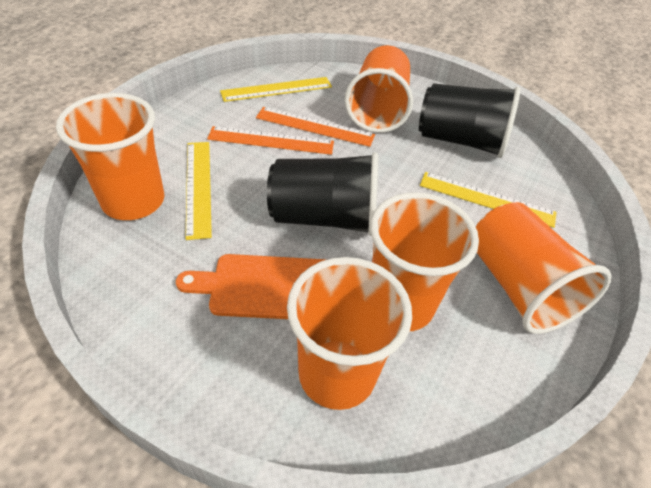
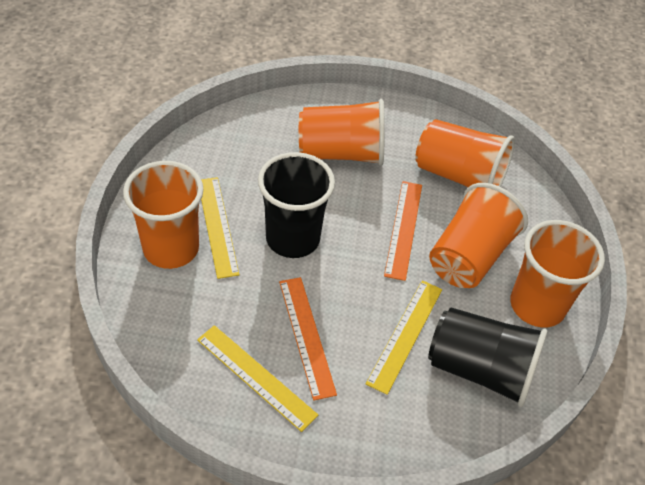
orange cutting board: [176,254,327,319] = 1 -> none = 0

